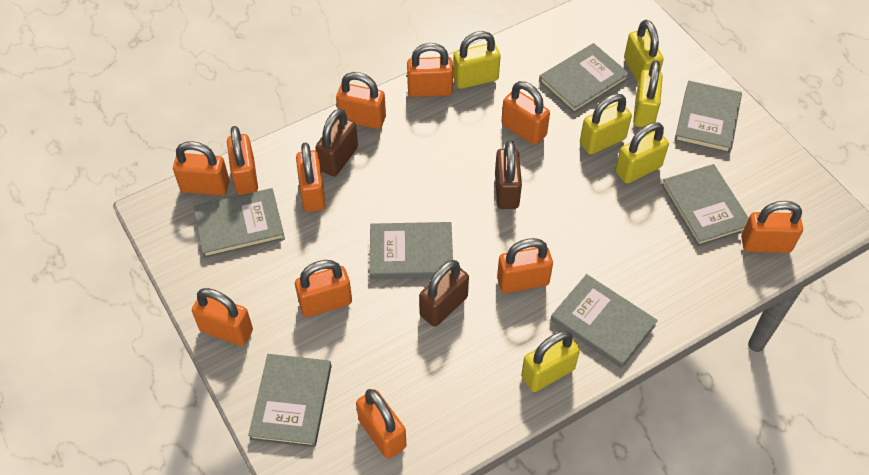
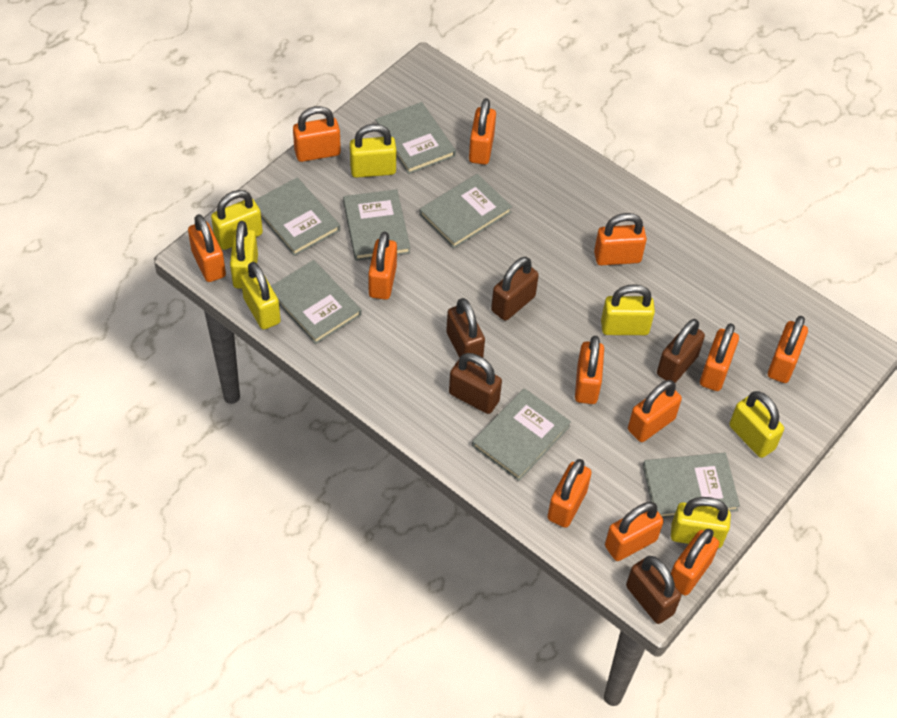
brown padlock: [315,109,358,176] [419,260,469,327] [495,140,522,209] = 3 -> [446,298,485,364] [449,353,502,414] [491,257,539,321] [626,556,681,624] [657,319,705,383] = 5
orange padlock: [173,141,229,196] [192,288,253,346] [227,126,258,195] [295,260,352,317] [296,143,326,212] [336,72,386,129] [356,389,407,459] [407,43,453,97] [497,238,553,293] [501,81,550,145] [741,201,803,253] = 11 -> [188,214,226,282] [293,106,341,162] [368,232,397,300] [469,98,496,165] [547,459,592,528] [575,336,604,404] [594,213,647,265] [605,502,664,561] [628,380,682,442] [671,529,719,596] [700,323,739,391] [768,316,808,383] = 12
yellow padlock: [453,31,501,89] [521,330,580,392] [580,94,632,154] [615,122,669,184] [624,20,664,84] [633,60,663,127] = 6 -> [211,190,263,250] [230,221,258,288] [241,262,281,330] [350,124,396,178] [601,284,655,335] [671,497,731,548] [729,391,784,458] = 7

